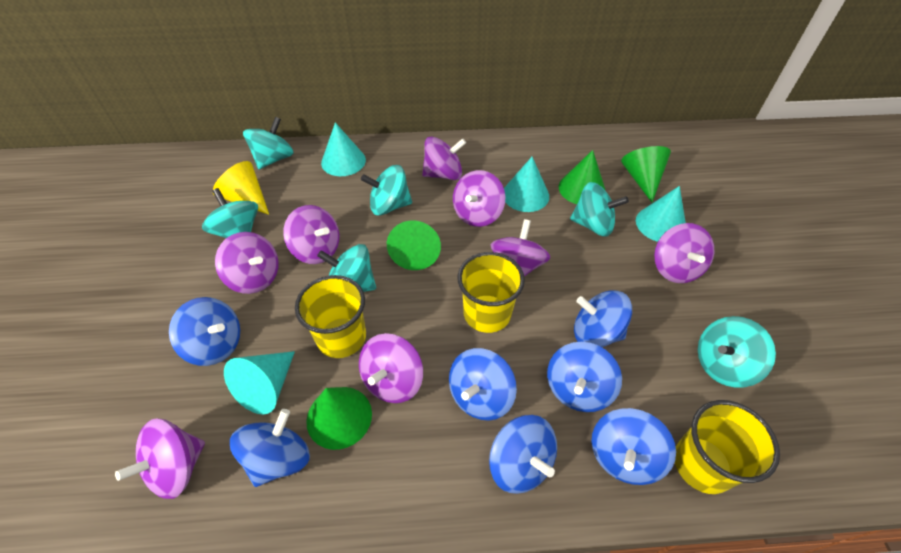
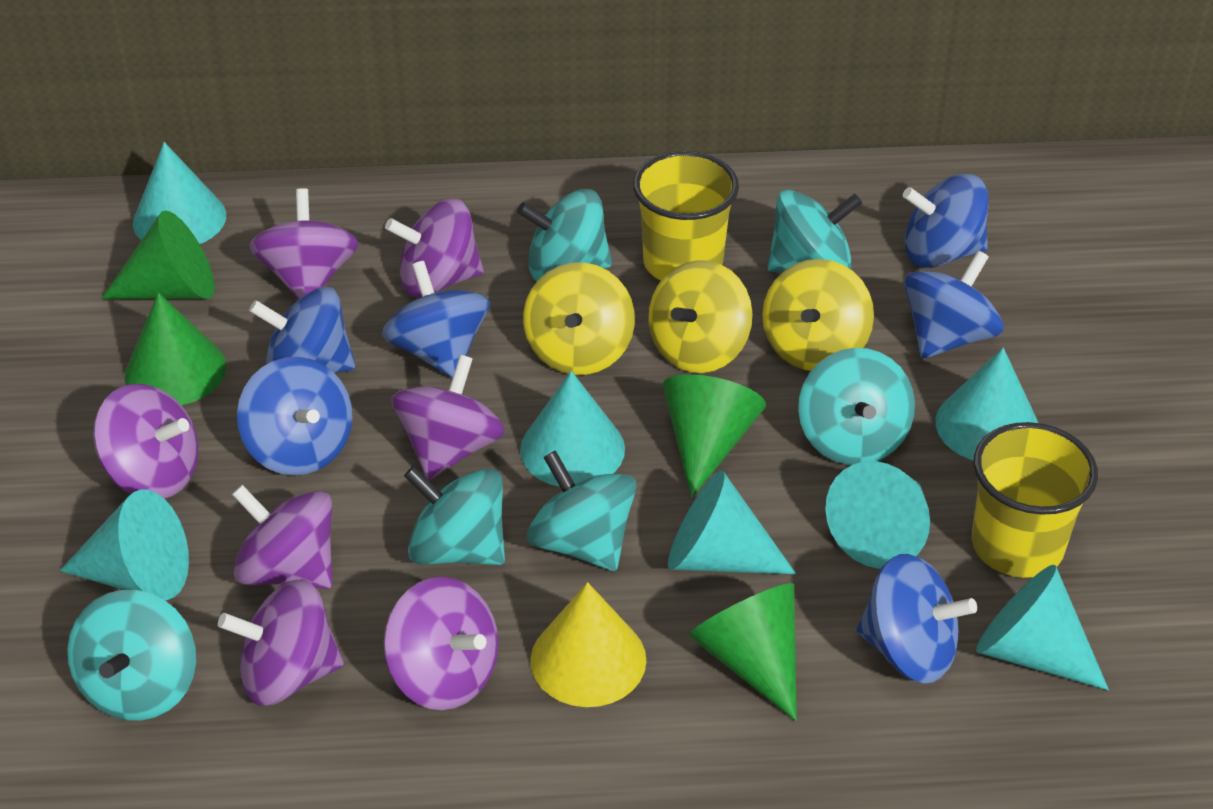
blue spinning top: [169,297,240,366] [230,409,310,487] [449,348,517,421] [489,415,557,494] [547,342,622,412] [574,290,632,347] [591,408,676,485] = 7 -> [237,357,353,475] [249,287,355,373] [382,261,490,378] [857,554,977,683] [903,174,989,268] [904,250,1004,359] = 6
purple spinning top: [115,419,205,499] [215,232,279,294] [283,205,339,264] [359,333,423,403] [422,136,466,180] [453,170,505,227] [491,219,550,277] [654,223,715,283] = 8 -> [93,384,198,498] [218,579,344,706] [232,485,332,589] [249,188,359,299] [384,577,498,710] [385,198,484,297] [391,355,505,480] = 7
turquoise cone: [224,351,295,415] [321,122,366,176] [504,157,549,212] [636,186,686,242] = 4 -> [60,489,189,600] [133,142,226,244] [520,371,625,487] [668,470,796,574] [825,461,930,569] [936,348,1038,461] [976,565,1109,690] = 7
yellow cup: [295,275,366,358] [458,252,525,333] [675,400,780,494] = 3 -> [633,151,739,281] [972,422,1098,578] = 2
yellow spinning top: none = 0 -> [523,262,635,375] [648,260,753,373] [762,259,874,371] = 3

